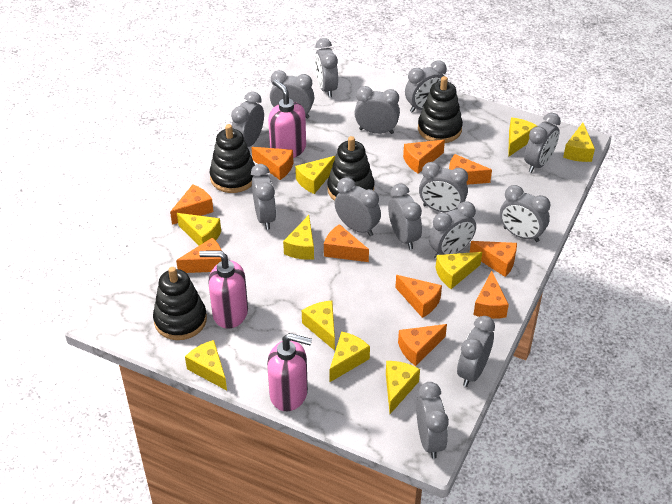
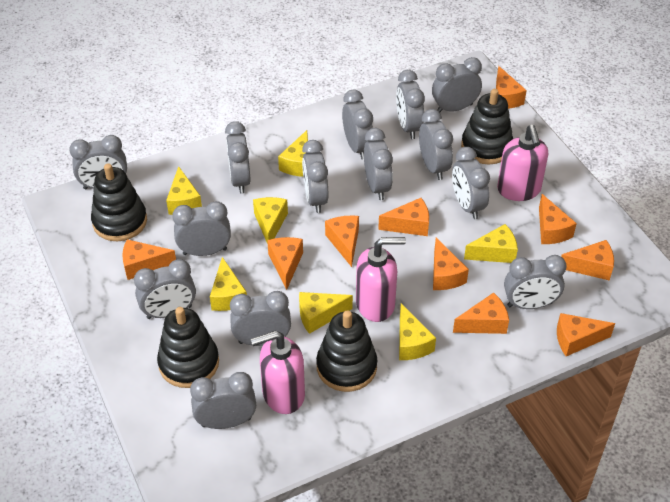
yellow cheese: [177,213,221,245] [185,340,227,391] [283,215,314,260] [295,156,335,194] [302,301,335,350] [329,331,370,382] [386,361,420,414] [436,252,482,289] [508,118,537,157] [563,123,595,162] = 10 -> [166,166,202,215] [210,257,247,311] [253,197,288,244] [278,130,308,177] [299,292,353,334] [399,304,436,360] [464,224,518,263] = 7

